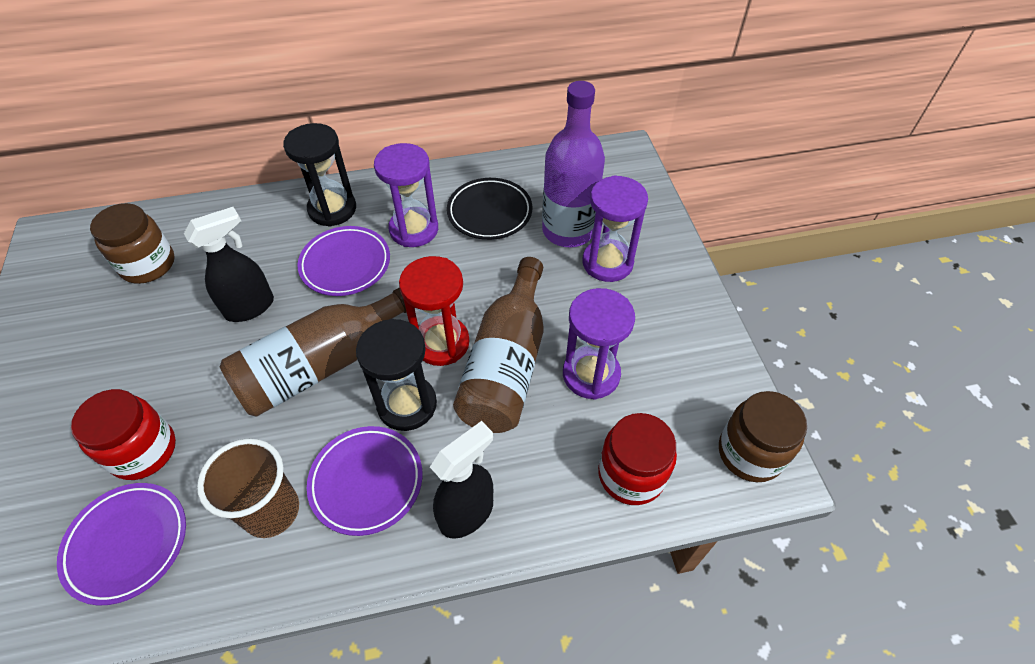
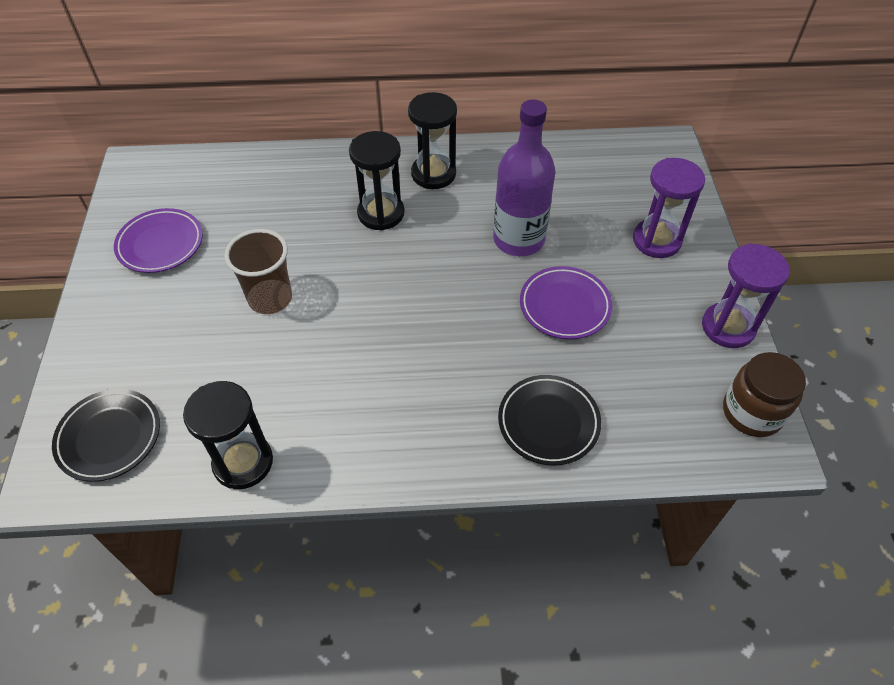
black hourglass: [283,123,356,227] [356,319,437,431] = 2 -> [183,381,273,489] [349,131,405,231] [408,92,457,189] = 3
black plate: [447,178,532,240] = 1 -> [52,389,160,482] [498,375,601,465] = 2
black spray bottle: [184,207,274,322] [430,421,493,539] = 2 -> none = 0
brown bottle: [220,287,415,417] [453,257,544,433] = 2 -> none = 0
brown jar: [90,203,175,284] [719,391,807,482] = 2 -> [723,352,806,437] = 1
purple hourglass: [374,143,438,247] [563,288,635,400] [582,175,648,282] = 3 -> [633,158,705,258] [702,243,790,348] = 2
purple plate: [57,483,186,605] [297,226,390,296] [307,426,423,536] = 3 -> [114,208,203,273] [520,266,612,339] = 2
red hourglass: [399,256,470,366] = 1 -> none = 0
red jar: [71,389,176,480] [598,413,677,505] = 2 -> none = 0

